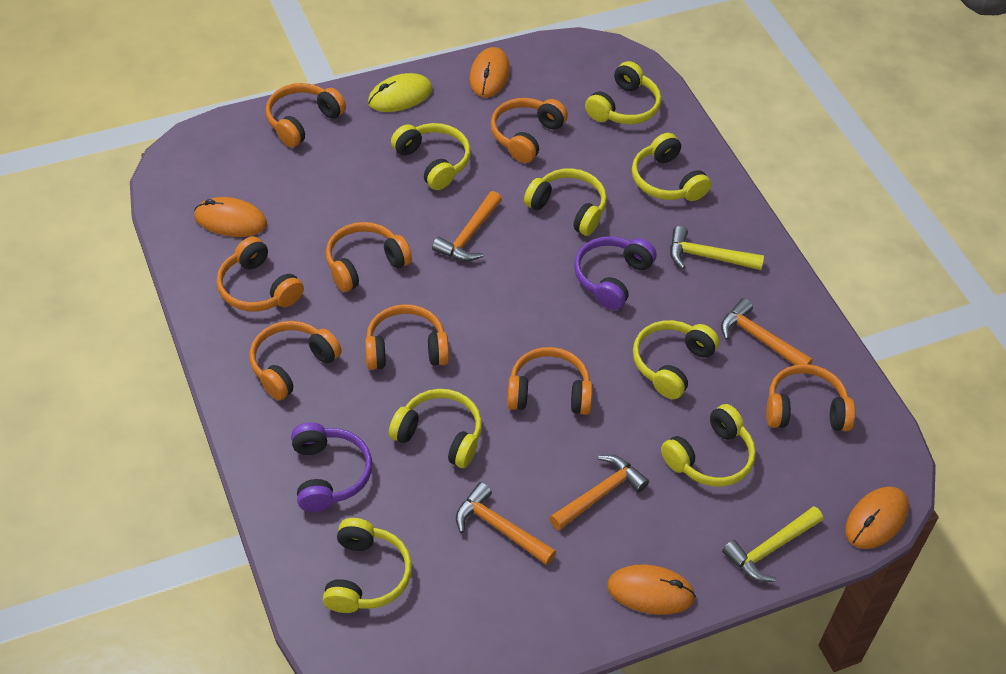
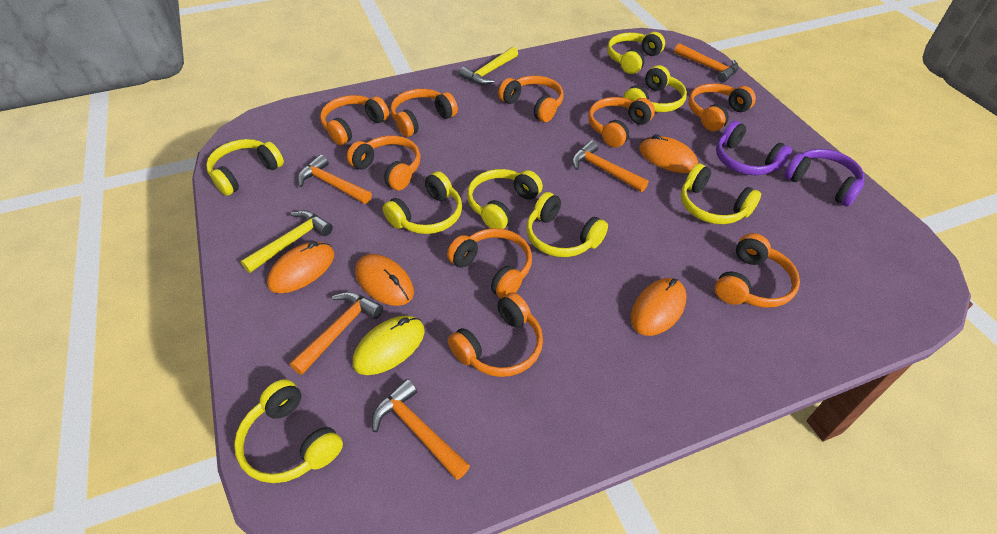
orange hammer: [432,191,502,261] [456,482,556,565] [549,455,649,531] [721,298,813,365] = 4 -> [289,292,383,375] [298,155,372,204] [372,379,470,480] [572,140,648,192] [674,43,739,83] = 5
orange headphones: [216,237,304,312] [249,321,342,400] [265,83,346,147] [326,222,412,292] [365,304,449,370] [491,98,568,163] [507,347,593,415] [766,364,855,431] = 8 -> [320,95,389,145] [347,136,421,190] [390,89,458,137] [447,228,532,298] [448,292,543,377] [498,75,563,122] [588,97,655,148] [689,83,756,131] [715,233,800,308] = 9

